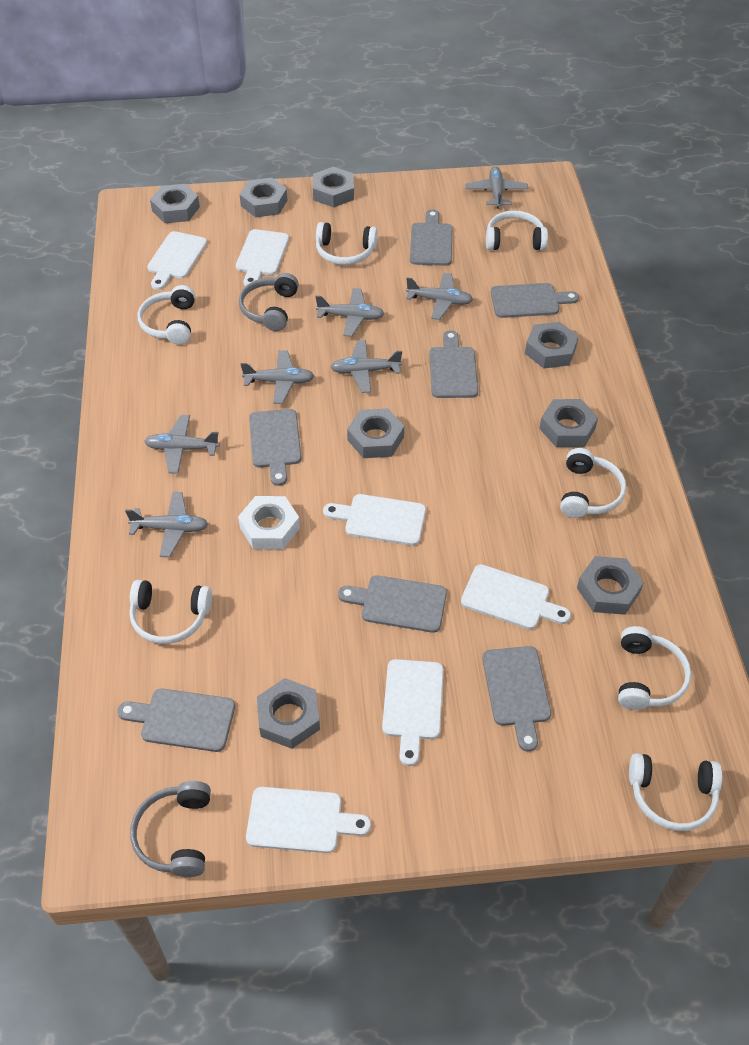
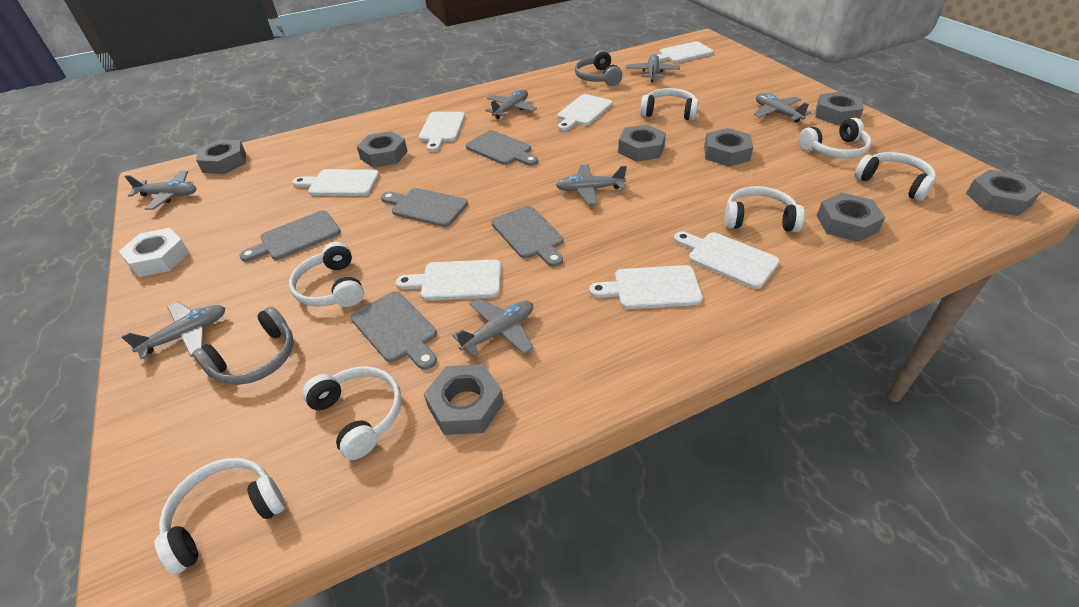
grey cutting board: [117,689,235,752] [249,409,302,486] [338,575,447,633] [410,210,452,266] [429,330,478,398] [482,646,551,752] [491,283,579,318] = 7 -> [239,211,341,262] [351,291,437,370] [381,188,468,227] [466,130,538,166] [492,206,564,267] = 5
white cutting board: [147,231,207,290] [236,229,289,286] [246,787,371,853] [323,494,426,546] [382,659,444,766] [461,564,571,629] = 6 -> [293,169,380,196] [396,259,501,301] [419,112,465,152] [557,94,613,131] [589,265,703,309] [657,41,714,63] [674,232,780,289] = 7

